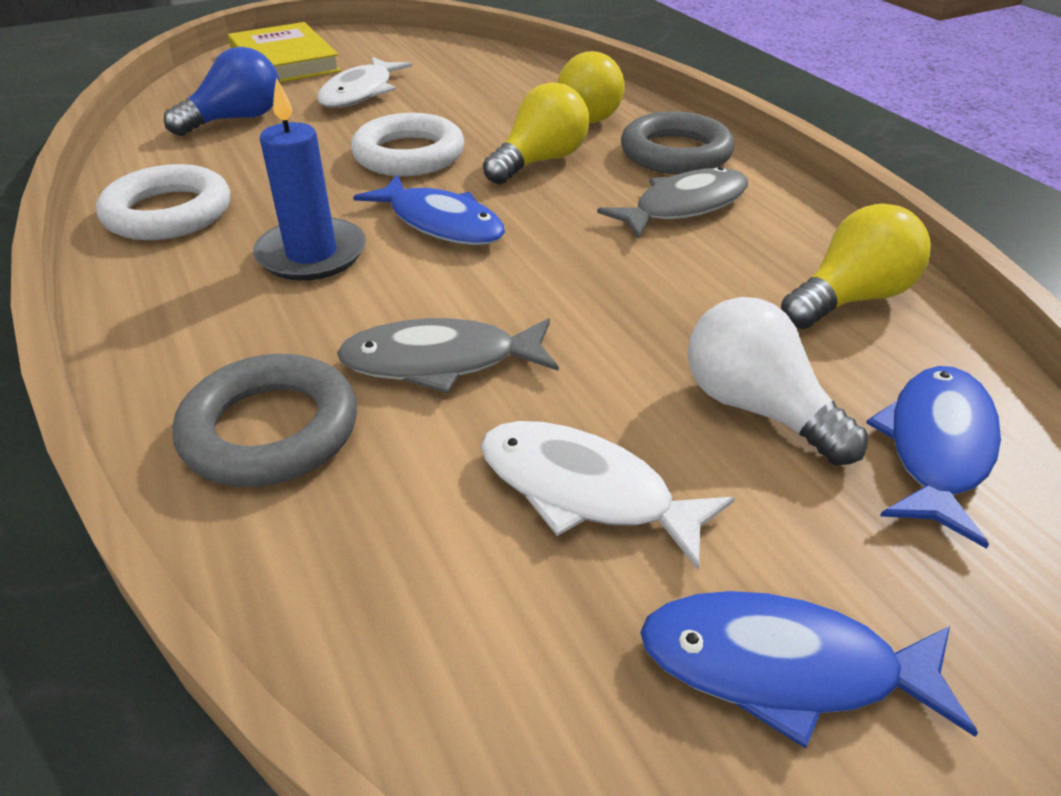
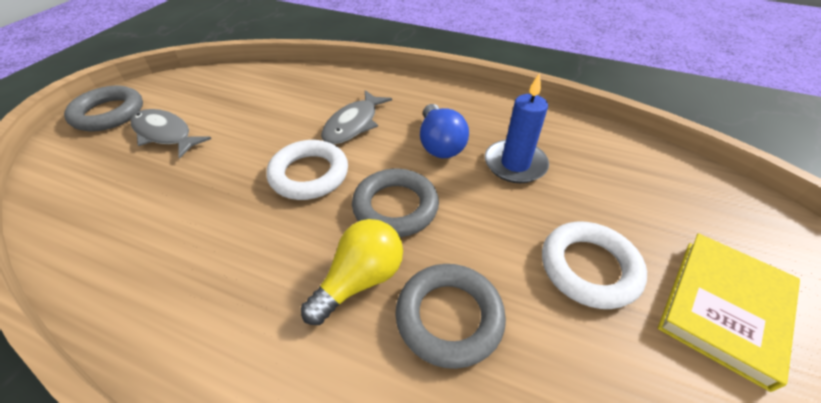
blue fish: [353,175,505,245] [640,591,978,749] [866,366,1001,549] = 3 -> none = 0
grey ring: [173,354,357,487] [621,111,735,174] = 2 -> [64,86,143,131] [352,169,439,237] [395,264,506,369] = 3
white fish: [317,57,412,108] [481,421,735,570] = 2 -> none = 0
white light bulb: [688,297,868,465] = 1 -> none = 0
yellow light bulb: [483,82,589,185] [558,51,624,123] [781,203,931,329] = 3 -> [301,219,403,325] = 1

